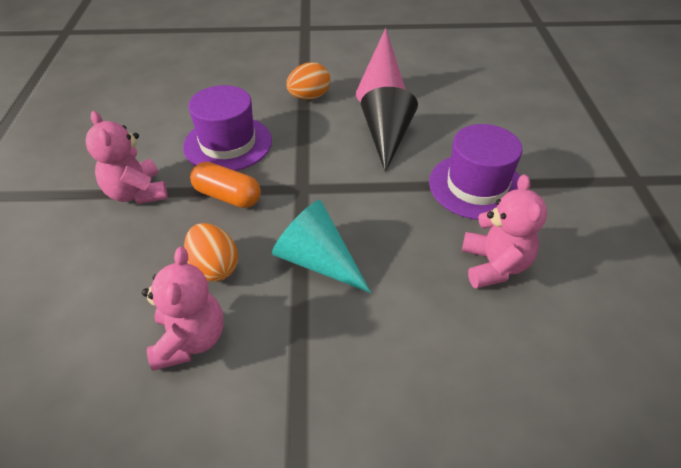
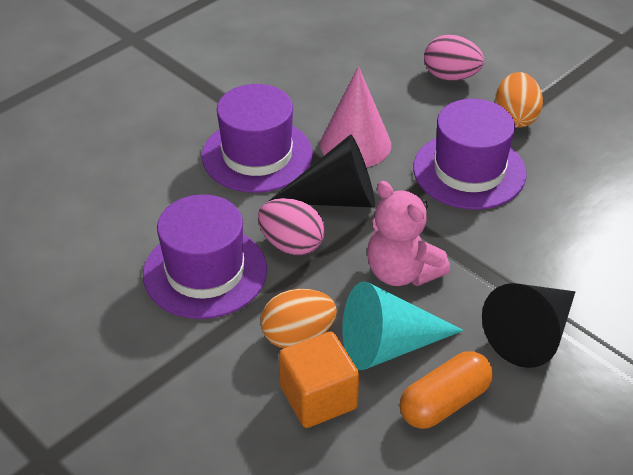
black cone: [361,87,418,172] = 1 -> [269,134,375,208] [482,283,575,368] = 2
orange cube: none = 0 -> [279,332,359,428] = 1
pink egg: none = 0 -> [258,198,325,255] [424,34,484,81] = 2
pink teddy bear: [86,111,168,204] [142,247,224,371] [462,175,547,289] = 3 -> [367,181,450,286] = 1
purple hat: [183,85,272,171] [429,124,523,220] = 2 -> [143,194,267,319] [202,84,313,193] [413,99,527,210] = 3

